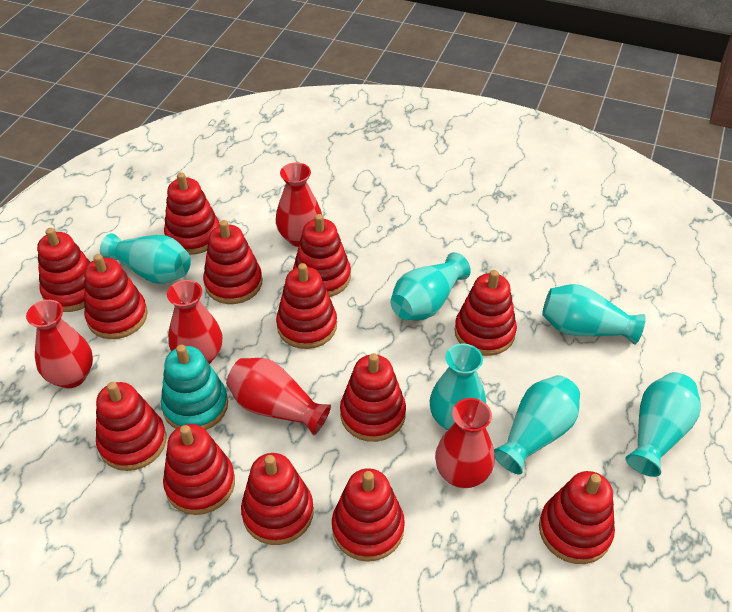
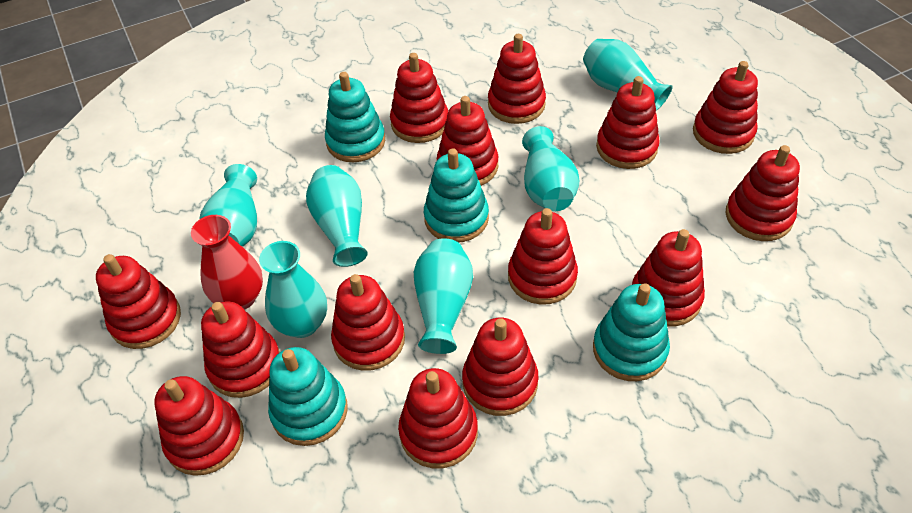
red stacking toy: [37,228,90,312] [84,254,148,339] [96,382,166,471] [163,424,235,515] [164,172,219,255] [203,220,262,304] [241,453,314,545] [276,263,337,349] [293,214,351,297] [332,468,405,562] [340,353,406,442] [455,270,517,356] [539,471,615,564] = 13 -> [96,254,181,349] [154,376,244,476] [201,301,280,398] [331,274,405,371] [390,53,448,143] [398,368,478,468] [437,96,498,186] [462,318,539,416] [488,34,546,124] [508,208,578,305] [596,76,660,169] [632,229,705,327] [693,61,758,154] [726,145,800,241] = 14
red vase: [26,300,93,388] [167,280,222,364] [226,358,331,436] [276,162,322,247] [435,398,495,488] = 5 -> [191,215,263,310] = 1
turquoise stacking toy: [161,345,228,430] = 1 -> [268,347,348,446] [325,72,385,162] [424,149,489,242] [593,283,670,381] = 4

